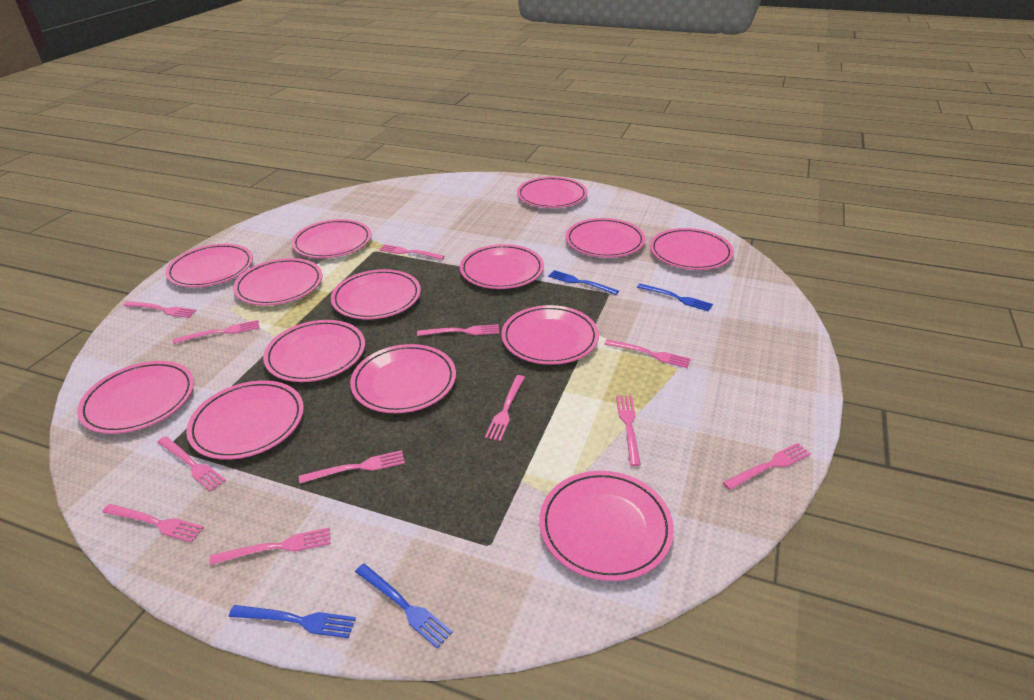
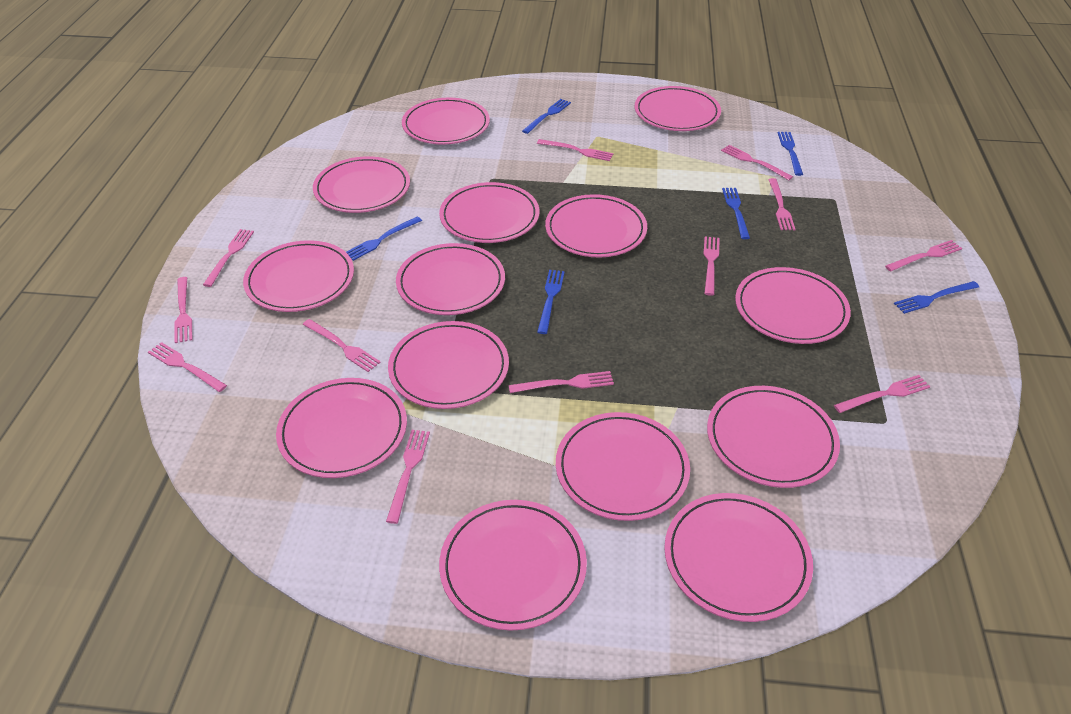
blue fork: [229,605,356,638] [355,563,453,648] [548,270,619,295] [637,283,713,311] = 4 -> [346,216,422,261] [522,99,571,134] [537,270,565,334] [722,188,750,239] [778,132,803,176] [894,281,979,314] = 6

